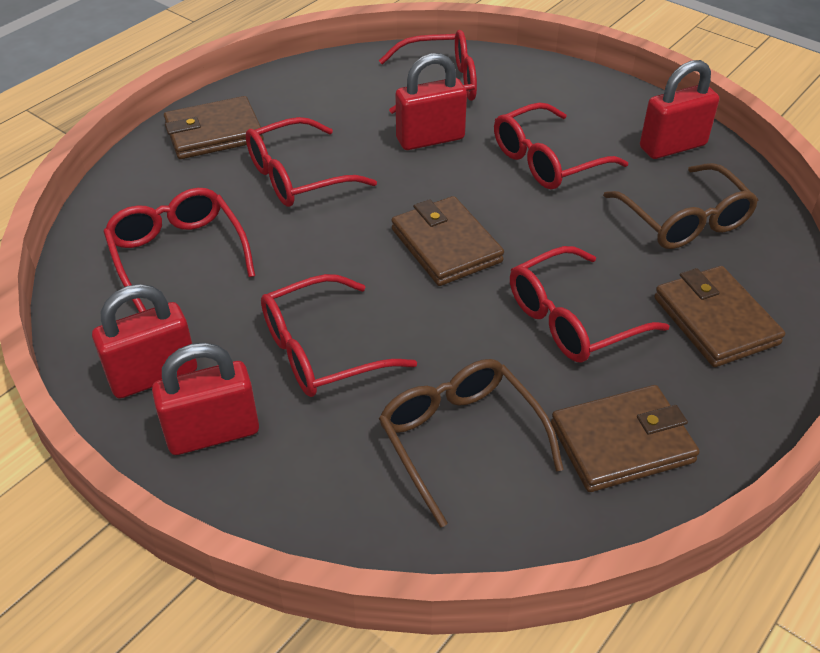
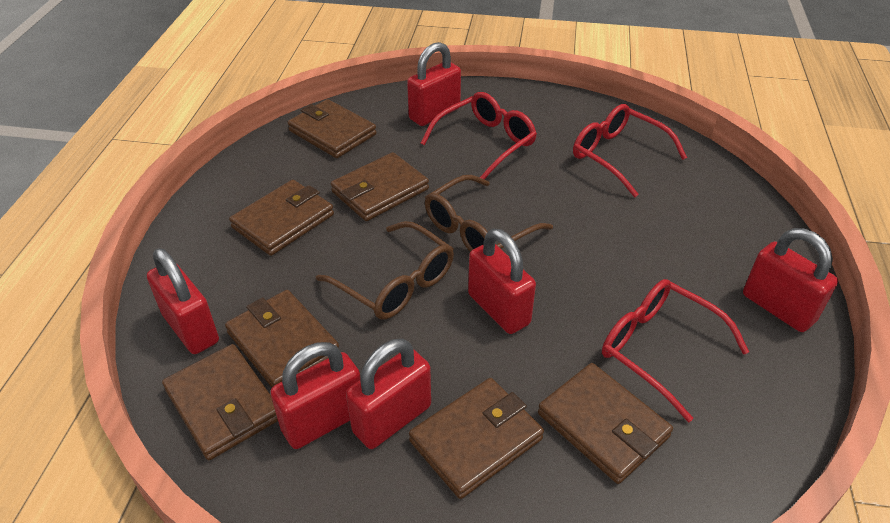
brown wallet: [164,96,264,159] [391,196,504,286] [551,385,700,492] [654,266,785,367] = 4 -> [162,344,278,460] [225,290,339,387] [229,180,334,256] [287,99,377,158] [331,152,429,221] [409,378,544,499] [538,363,673,484] = 7
red glasses: [103,188,255,312] [246,117,377,207] [261,274,417,397] [379,30,477,114] [494,102,628,189] [510,246,669,362] = 6 -> [421,92,537,179] [573,104,687,197] [602,279,749,422] = 3
red padlock: [92,284,197,399] [152,343,259,455] [395,53,467,150] [640,60,719,159] = 4 -> [147,248,219,354] [270,342,361,449] [346,339,431,449] [407,42,461,126] [468,229,536,334] [743,228,838,332] = 6

